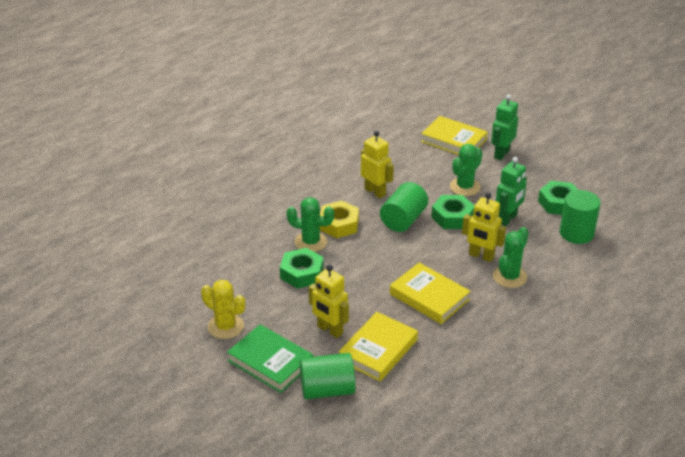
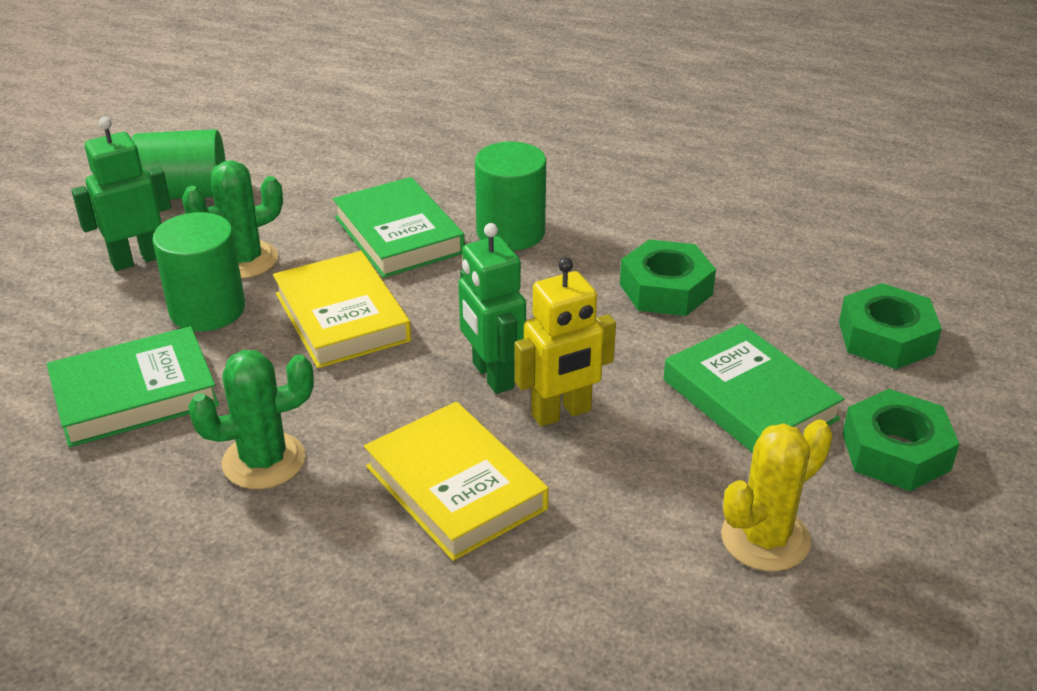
green book: [227,324,313,393] = 1 -> [47,326,219,447] [333,177,465,278] [663,323,845,453] = 3
green cactus: [287,197,334,252] [450,144,483,196] [493,227,528,288] = 3 -> [182,160,283,279] [188,350,314,489] = 2
yellow book: [339,312,418,381] [390,263,471,324] [421,116,487,155] = 3 -> [273,251,411,368] [364,402,549,561] = 2
yellow nut: [320,200,359,238] = 1 -> none = 0
yellow robot: [309,265,349,338] [361,131,394,198] [462,193,506,262] = 3 -> [515,258,616,427] = 1

